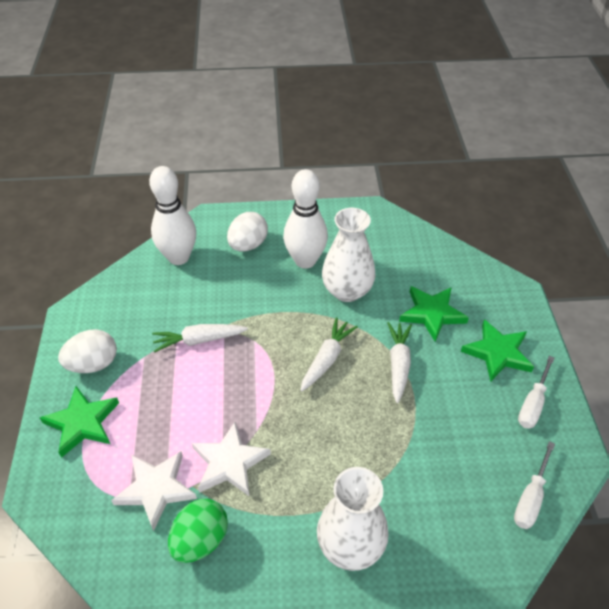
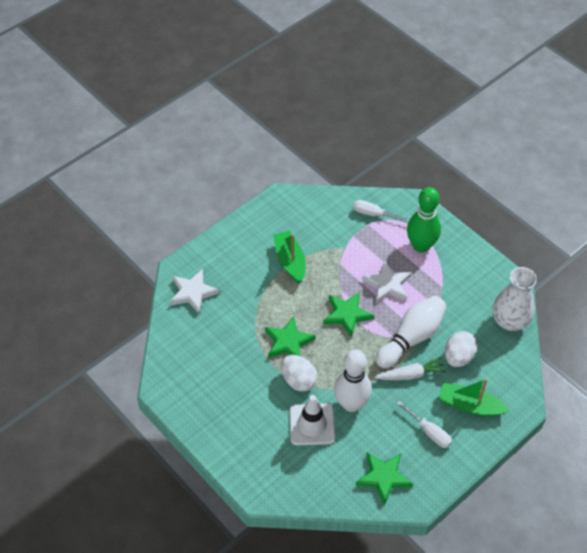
green boat: none = 0 -> [273,230,306,284] [439,379,510,416] = 2
green bowling pin: none = 0 -> [407,187,441,253] = 1
green egg: [168,499,228,563] = 1 -> none = 0
white carrot: [152,324,248,352] [300,318,358,391] [387,322,412,403] = 3 -> [374,357,446,380] = 1
white traffic cone: none = 0 -> [289,395,335,445] = 1
white vase: [317,467,389,571] [322,208,376,302] = 2 -> [492,267,537,331] = 1

